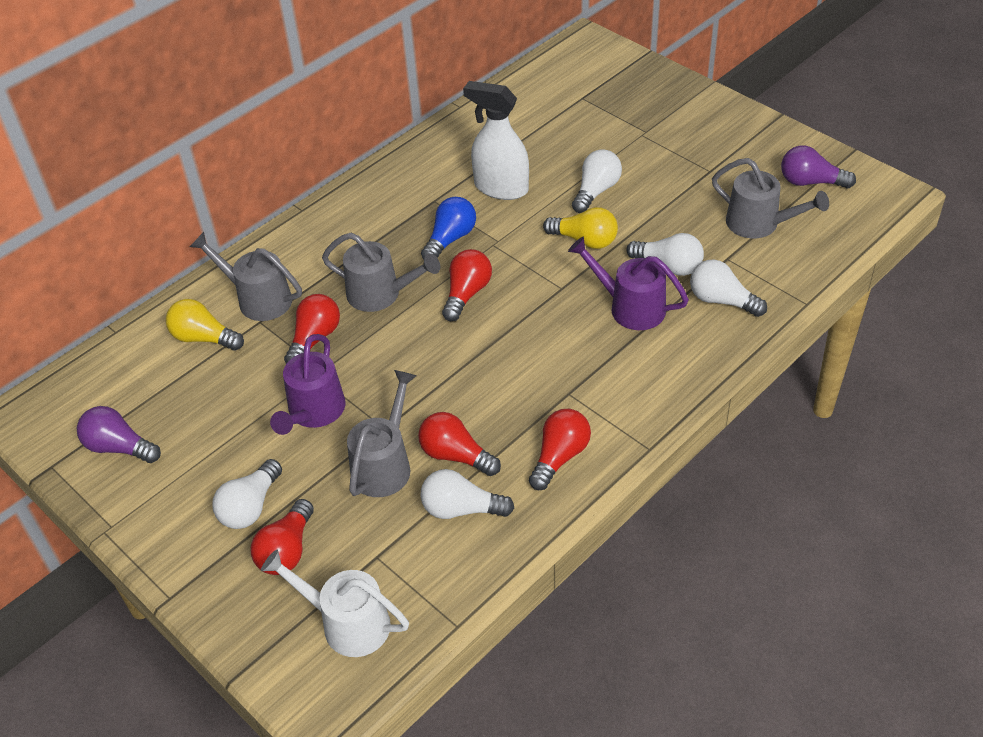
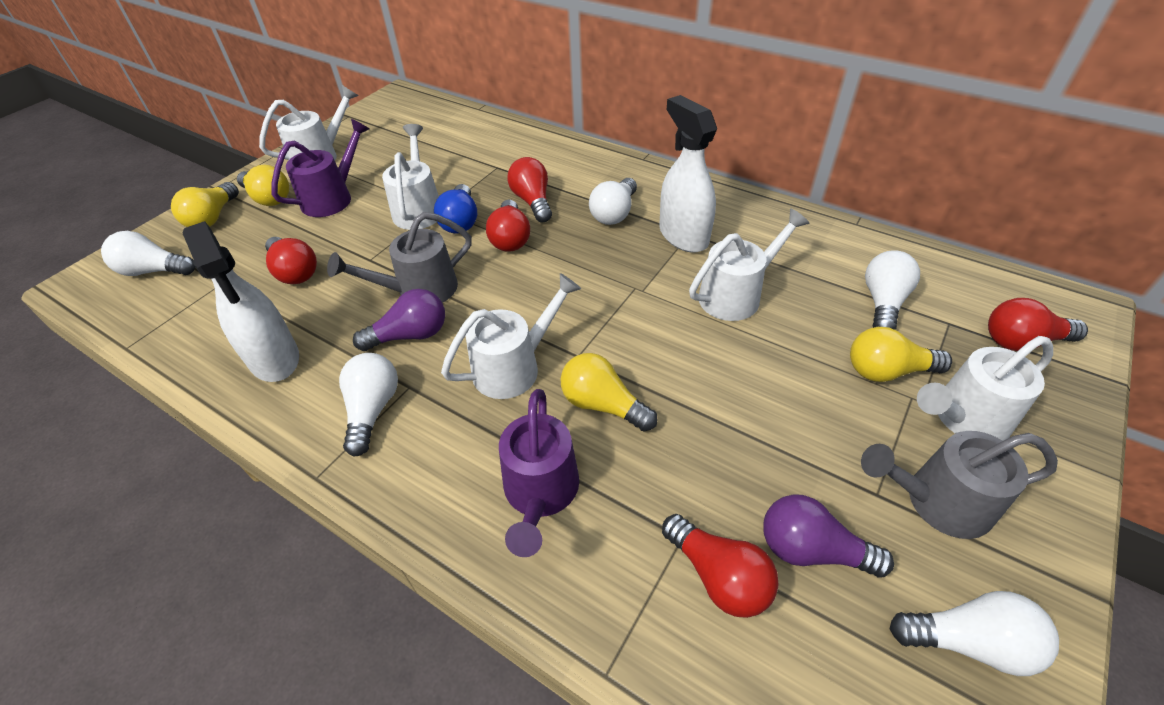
grey watering can: [190,232,302,321] [322,233,440,312] [347,370,417,497] [712,158,829,239] = 4 -> [327,212,472,303] [861,431,1058,539] = 2
white spray bottle: [463,81,529,200] = 1 -> [182,221,299,382] [660,95,717,253] = 2
white watering can: [261,550,409,657] = 1 -> [259,85,359,161] [382,124,439,230] [441,273,581,399] [689,208,810,321] [917,336,1053,441] = 5
yellow light bulb: [165,299,244,351] [543,207,618,249] = 2 -> [171,182,239,227] [237,165,289,206] [560,353,658,432] [850,327,952,382] = 4

